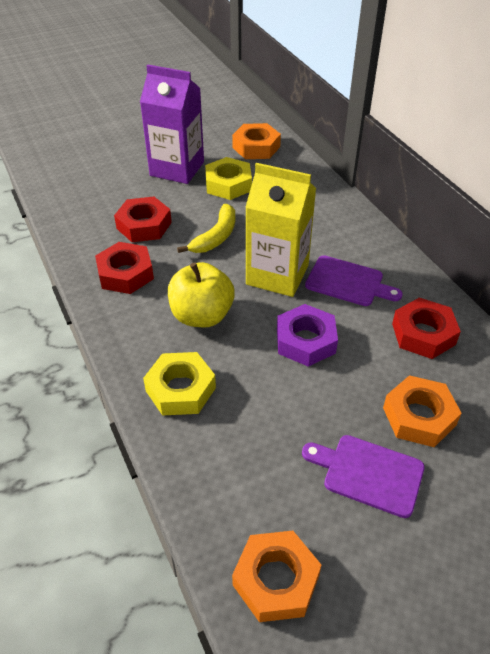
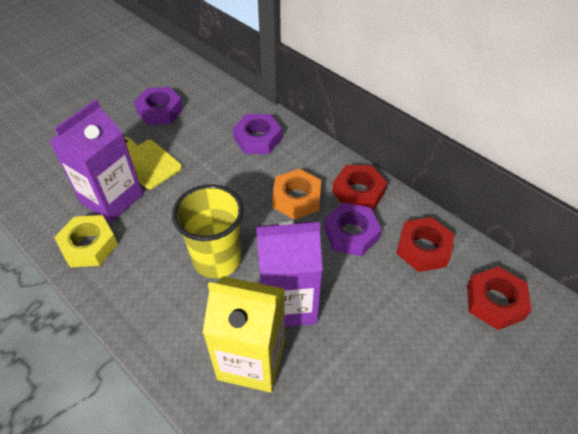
orange nut: [232,123,281,159] [232,531,321,622] [383,375,462,447] = 3 -> [272,169,321,220] = 1
purple carton: [140,64,204,184] = 1 -> [49,99,143,222] [256,220,323,327] = 2
purple cutting board: [302,435,425,518] [305,256,403,306] = 2 -> none = 0
purple nut: [277,304,338,367] = 1 -> [134,87,183,125] [233,114,282,154] [324,203,382,256] = 3
yellow apple: [168,262,235,327] = 1 -> none = 0
yellow banana: [177,204,235,253] = 1 -> none = 0
yellow cup: none = 0 -> [172,184,244,279] = 1
yellow cutting board: none = 0 -> [124,137,182,189] = 1
yellow nut: [143,352,216,416] [205,157,252,200] = 2 -> [54,215,118,267] = 1

